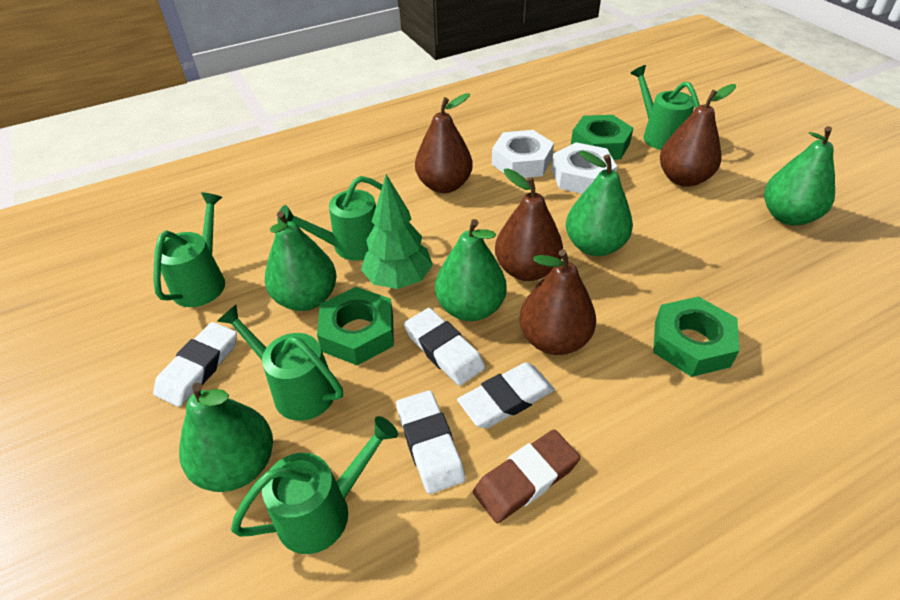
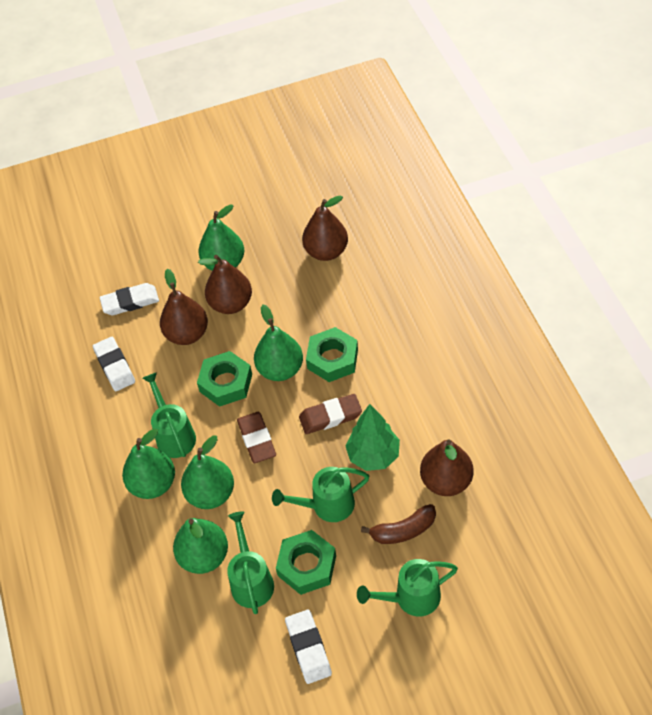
brown banana: none = 0 -> [361,504,436,544] = 1
brown eraser: [473,429,580,523] = 1 -> [237,412,276,463] [299,394,362,434] = 2
green watering can: [153,192,225,307] [217,305,343,421] [231,416,398,554] [277,176,383,261] [630,65,700,150] = 5 -> [142,372,196,458] [227,511,274,614] [272,467,369,522] [357,559,458,617] = 4
white eraser: [153,322,237,407] [396,390,465,494] [404,308,485,386] [457,362,555,428] = 4 -> [93,337,135,391] [100,283,159,315] [285,610,332,684] = 3
white nut: [492,130,554,178] [551,142,617,194] = 2 -> none = 0

